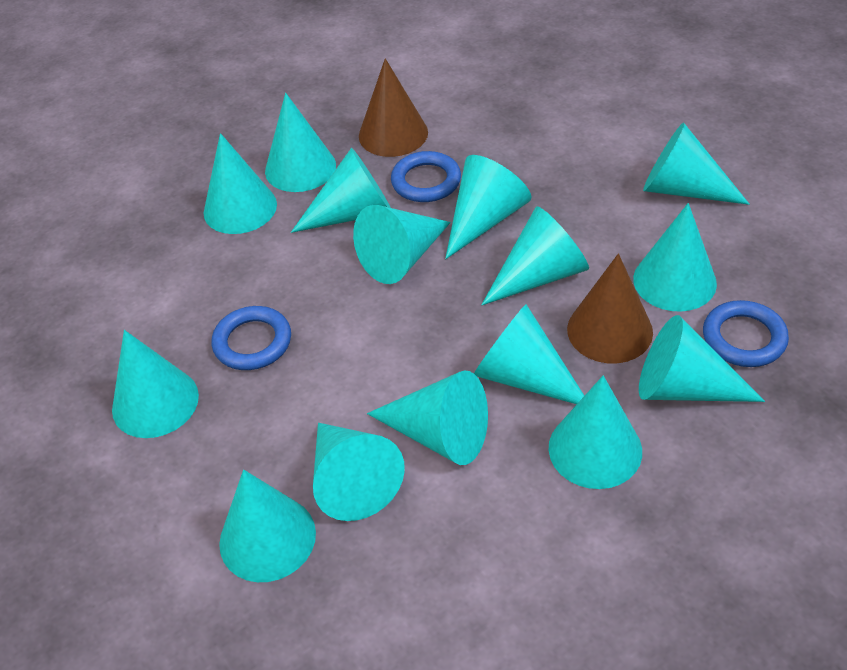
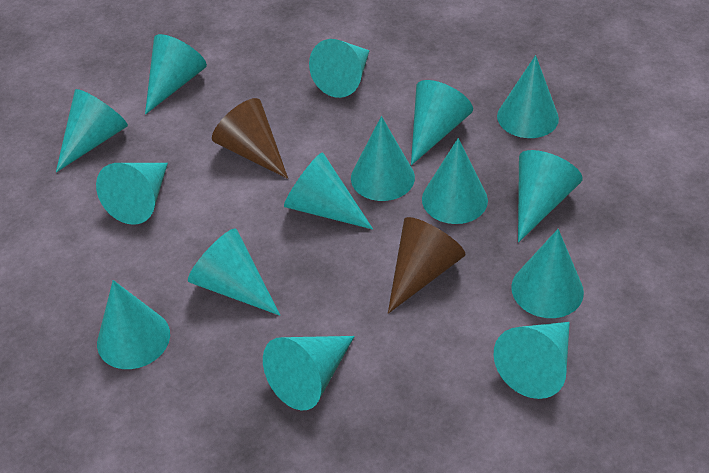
blue ring: [212,306,291,370] [391,151,461,202] [703,300,789,367] = 3 -> none = 0

